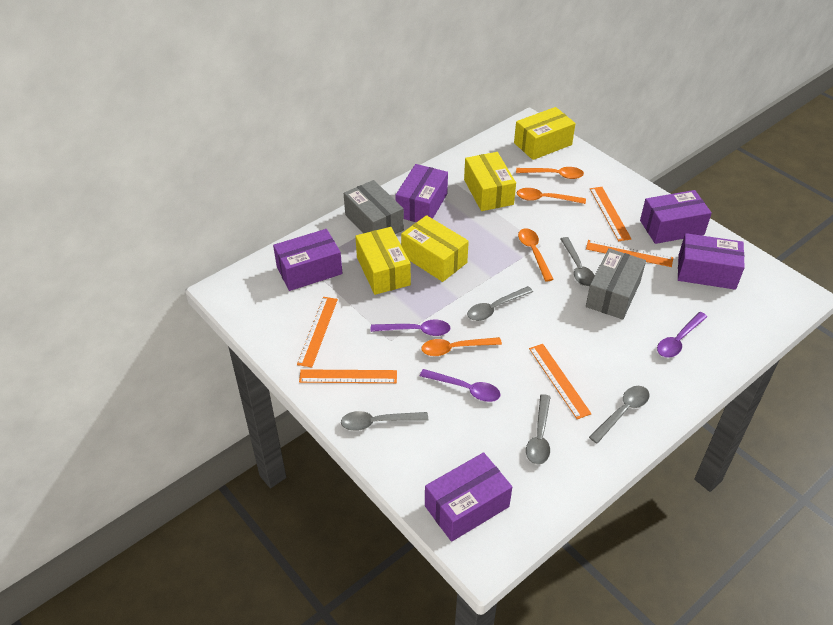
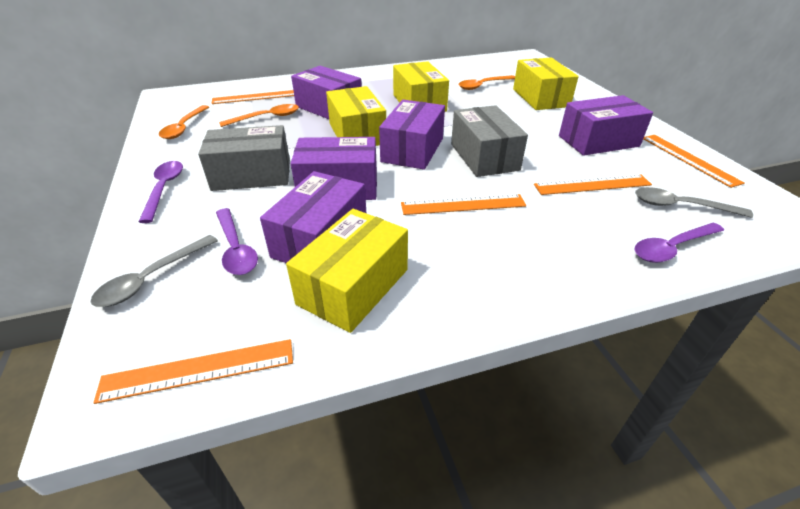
grey spoon: [341,411,428,431] [467,286,533,321] [526,394,550,465] [560,237,594,286] [589,386,649,444] = 5 -> [91,235,218,307] [635,187,753,218] = 2
orange spoon: [421,337,502,356] [516,167,584,179] [517,188,586,204] [518,228,554,282] = 4 -> [159,105,209,139] [219,104,299,127] [459,75,515,90] = 3

